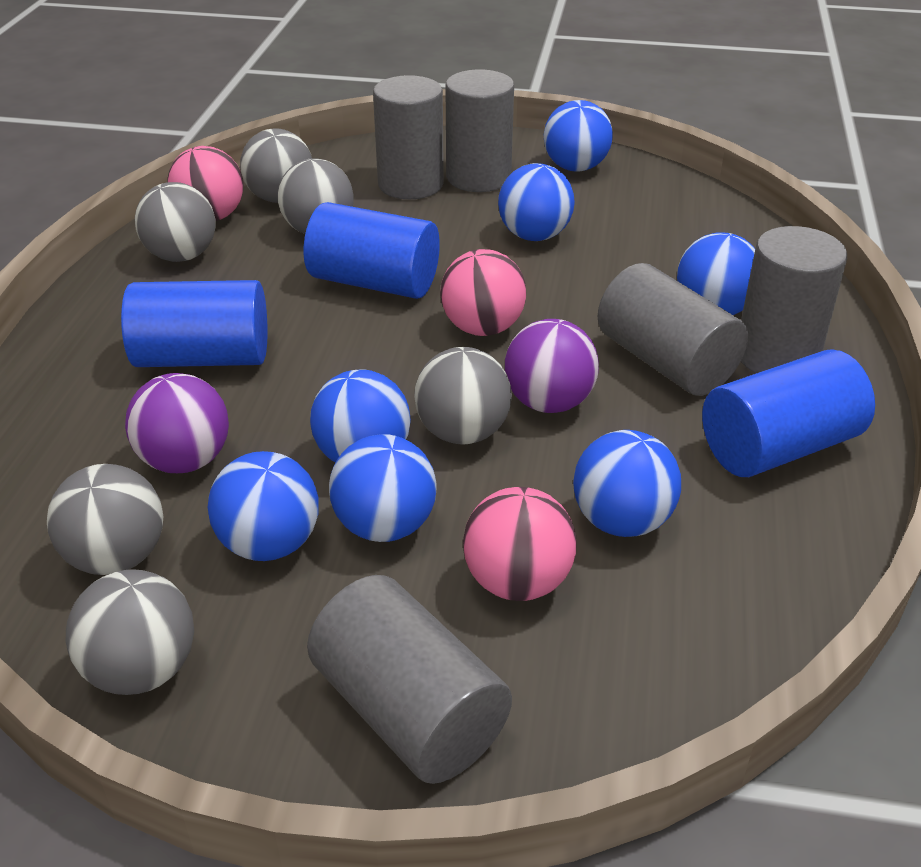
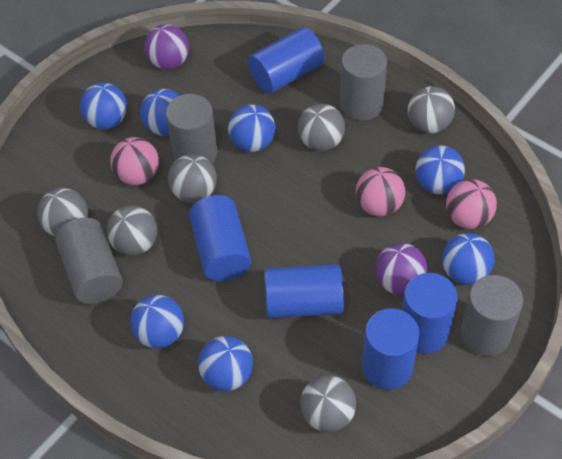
blue cylinder: [121,280,268,367] [304,202,440,299] [702,349,875,477] = 3 -> [189,195,251,281] [248,27,324,94] [264,264,344,318] [362,308,420,390] [402,273,458,354] = 5
grey cylinder: [307,575,512,784] [373,75,444,199] [445,69,514,192] [598,263,748,396] [741,226,847,373] = 5 -> [55,217,123,304] [166,94,218,164] [340,44,387,121] [461,275,523,356] = 4

